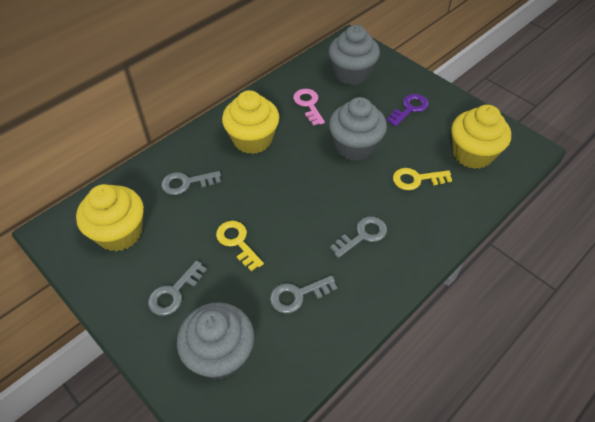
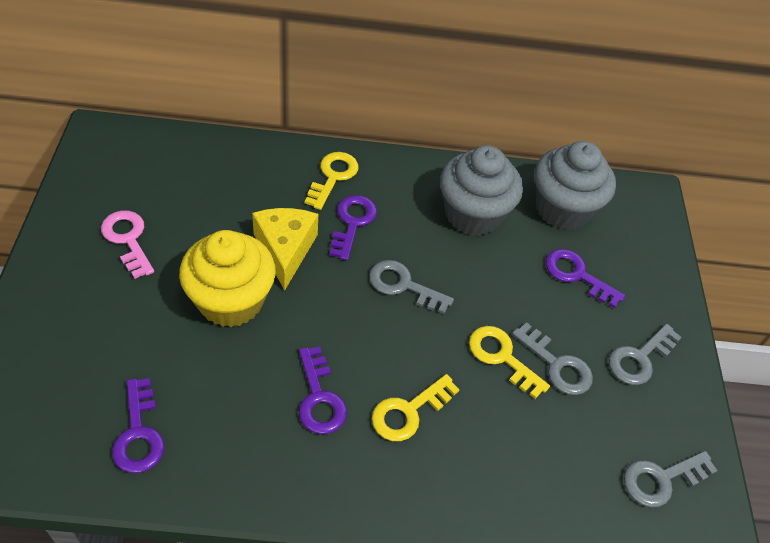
grey cupcake: [177,302,254,379] [329,25,380,85] [329,97,387,161] = 3 -> [440,145,523,236] [534,141,616,230] = 2
purple key: [387,94,429,126] = 1 -> [112,378,164,473] [299,346,347,434] [330,195,377,260] [546,249,626,308] = 4
yellow cheese: none = 0 -> [252,208,318,291] = 1
yellow cupcake: [76,184,144,252] [222,90,279,154] [451,105,511,169] = 3 -> [179,230,276,327] = 1
yellow key: [216,221,264,271] [393,168,452,190] = 2 -> [305,152,358,210] [372,374,459,441] [469,326,550,399] = 3

